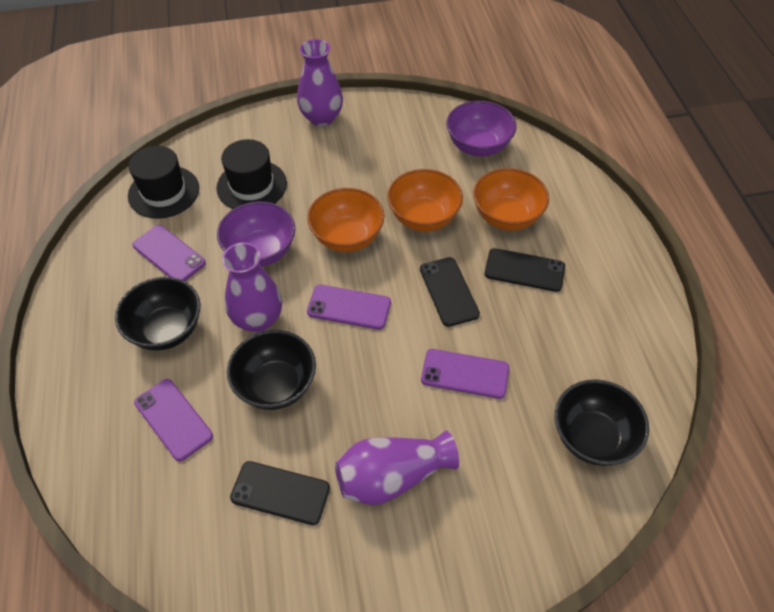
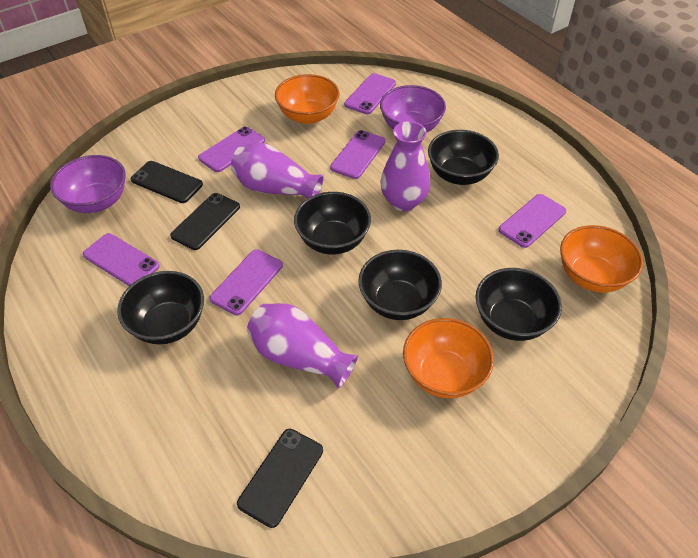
black bowl: [115,277,200,351] [227,330,316,410] [555,379,649,466] = 3 -> [117,271,204,344] [294,192,371,254] [358,250,442,320] [428,130,499,185] [476,268,562,341] = 5
black hat: [128,146,199,219] [216,139,287,209] = 2 -> none = 0
purple phone: [132,225,206,281] [134,379,213,461] [307,285,391,330] [421,349,509,399] = 4 -> [83,233,160,286] [198,126,265,172] [210,249,283,315] [330,130,385,179] [344,73,396,114] [498,194,566,248] = 6

